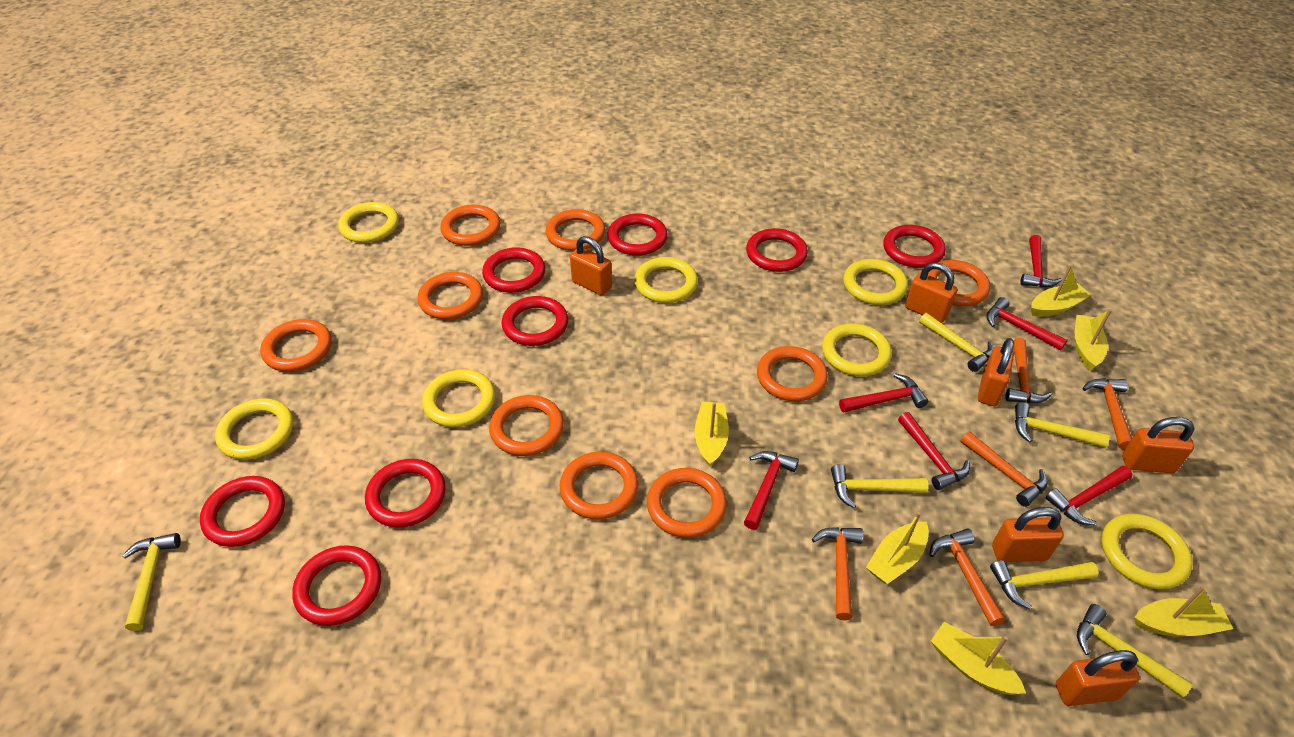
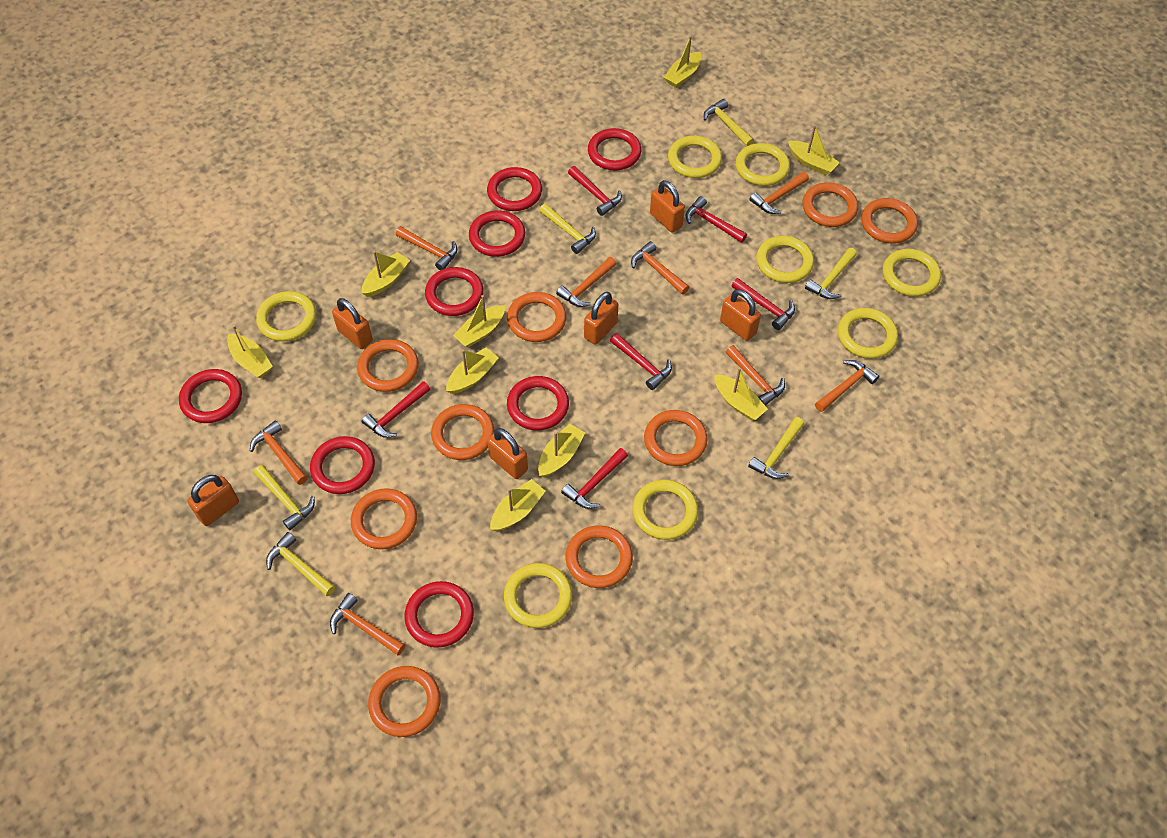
orange hammer: [812,527,863,620] [929,528,1005,626] [960,431,1048,507] [1005,338,1052,403] [1083,378,1132,450] = 5 -> [250,420,308,485] [330,593,405,656] [396,226,457,270] [556,257,616,307] [631,241,690,295] [726,345,785,406] [749,172,809,214] [815,360,879,412] = 8
yellow boat: [694,402,729,467] [866,512,929,584] [931,622,1026,695] [1031,265,1091,317] [1074,309,1112,371] [1134,586,1233,637] = 6 -> [227,325,273,378] [362,251,410,297] [446,347,499,394] [453,295,505,348] [490,479,545,531] [538,424,585,477] [664,36,702,88] [714,367,768,421] [788,125,840,175] = 9
yellow ring: [215,398,293,460] [338,202,399,243] [422,369,495,427] [634,257,698,303] [822,323,892,376] [843,259,908,305] [1102,513,1193,589] = 7 -> [256,291,316,342] [504,563,572,628] [633,480,698,540] [668,136,722,178] [736,143,790,186] [757,236,814,283] [838,308,898,359] [883,249,941,297] = 8

